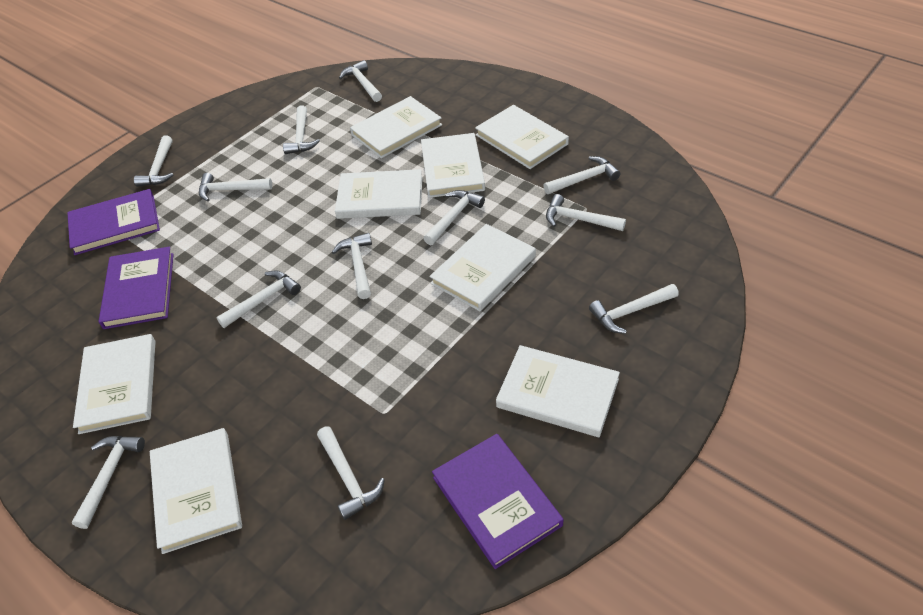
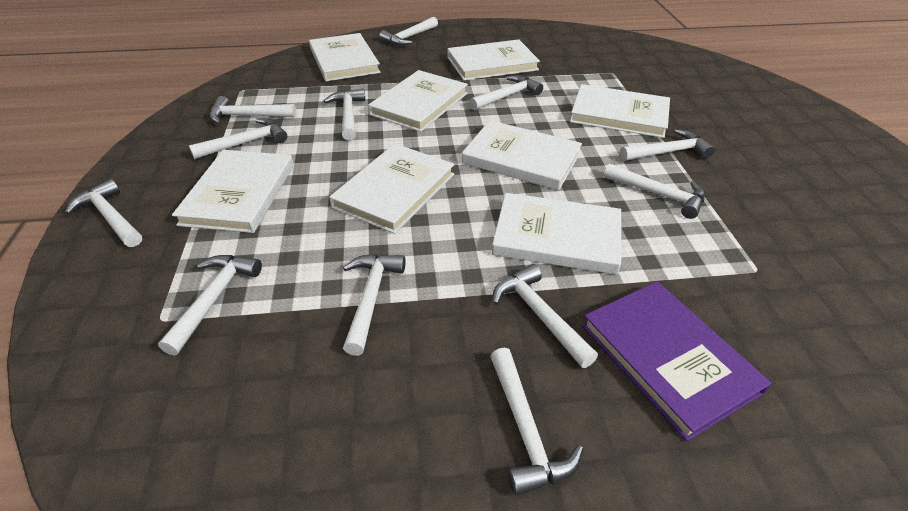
purple book: [67,189,160,255] [99,247,174,329] [432,434,564,569] = 3 -> [582,281,772,441] = 1

